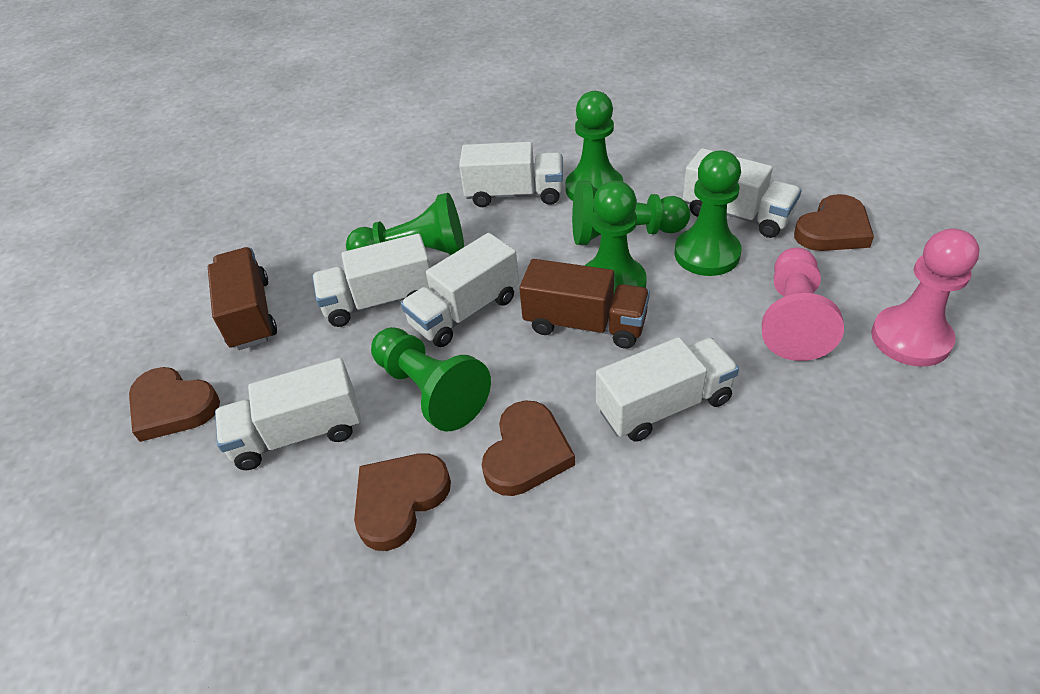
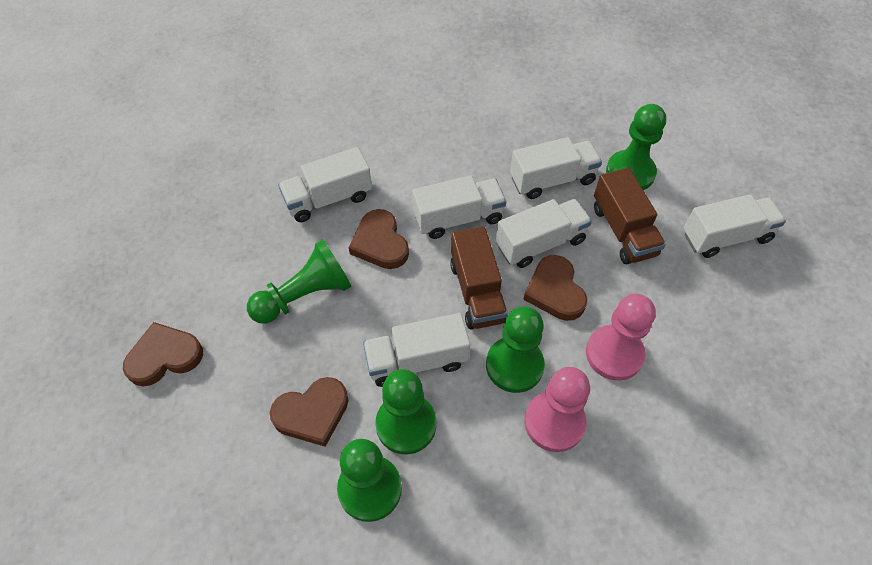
green pawn: [346,193,464,255] [371,327,491,432] [566,91,623,201] [572,180,690,245] [585,181,647,293] [675,151,742,276] = 6 -> [247,239,352,324] [337,439,402,522] [375,369,436,454] [486,306,545,393] [606,104,666,190] = 5

